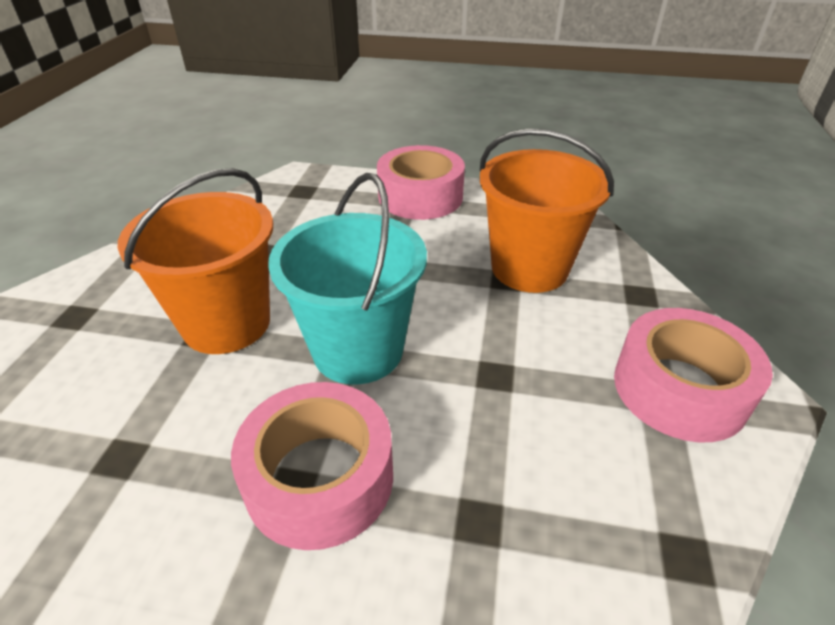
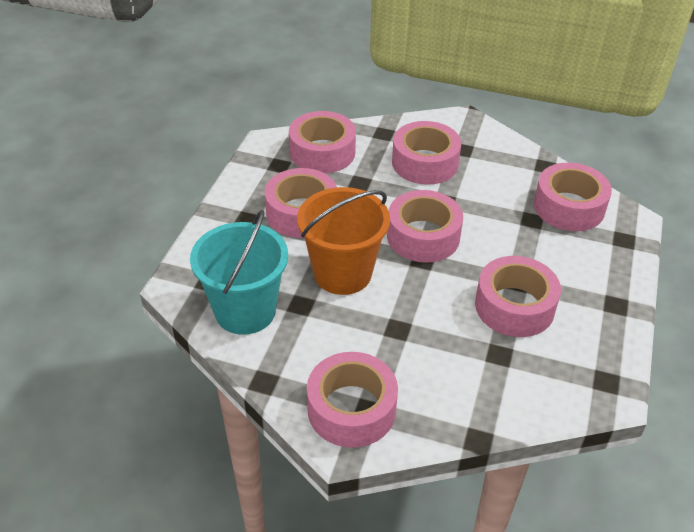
orange bucket: [118,168,273,354] [480,129,614,293] = 2 -> [297,187,390,295] = 1
pink tape: [231,382,393,550] [377,145,465,220] [614,308,773,442] = 3 -> [265,168,337,238] [289,111,356,173] [307,352,398,448] [387,190,463,263] [392,121,461,185] [475,256,561,337] [534,163,612,231] = 7

